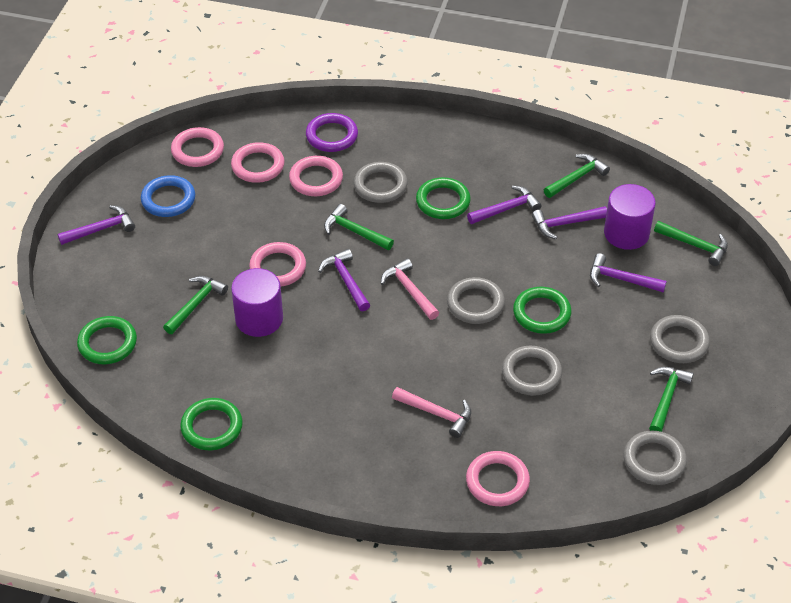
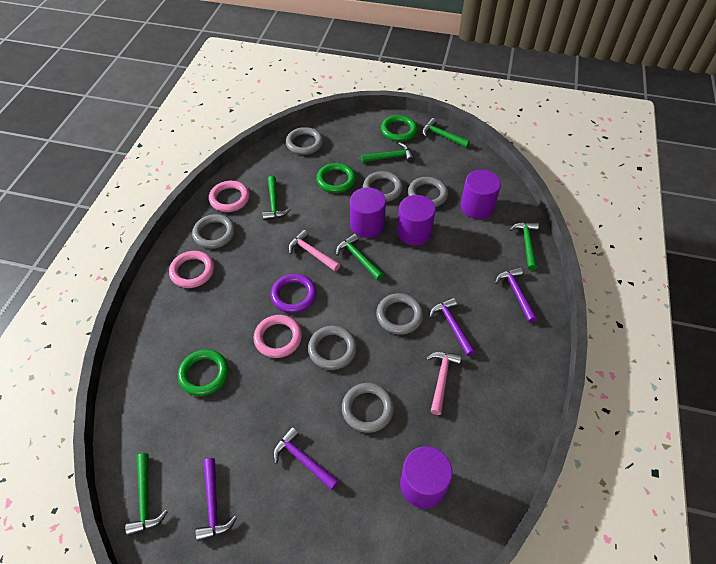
blue ring: [141,175,195,217] = 1 -> none = 0
green hammer: [163,276,228,334] [324,204,394,250] [544,154,610,198] [649,367,694,432] [654,221,728,266] = 5 -> [125,453,168,536] [262,176,291,220] [336,233,384,280] [361,142,414,163] [422,118,470,148] [509,222,539,270] = 6
green ring: [77,316,137,364] [180,398,243,450] [416,177,471,219] [513,287,572,334] = 4 -> [178,349,229,396] [316,163,356,193] [381,115,418,142] = 3
grey ring: [354,162,408,203] [447,277,505,324] [502,346,562,396] [623,431,687,485] [650,315,710,363] = 5 -> [192,214,235,249] [286,127,323,155] [308,326,357,370] [342,383,394,433] [363,171,403,202] [376,293,424,335] [408,177,448,207] = 7
pink ring: [171,127,224,167] [231,142,284,183] [249,242,306,287] [289,156,343,196] [466,451,530,506] = 5 -> [169,251,214,288] [209,181,250,212] [253,315,302,358] = 3
purple cylinder: [231,268,283,337] [604,184,656,250] = 2 -> [350,187,386,238] [397,195,436,246] [400,446,453,509] [461,170,501,219] = 4
purple hammer: [58,205,135,245] [318,249,370,311] [467,185,542,224] [532,206,607,239] [590,253,667,292] = 5 -> [196,458,237,541] [273,427,339,490] [429,297,476,356] [495,267,537,323] = 4

